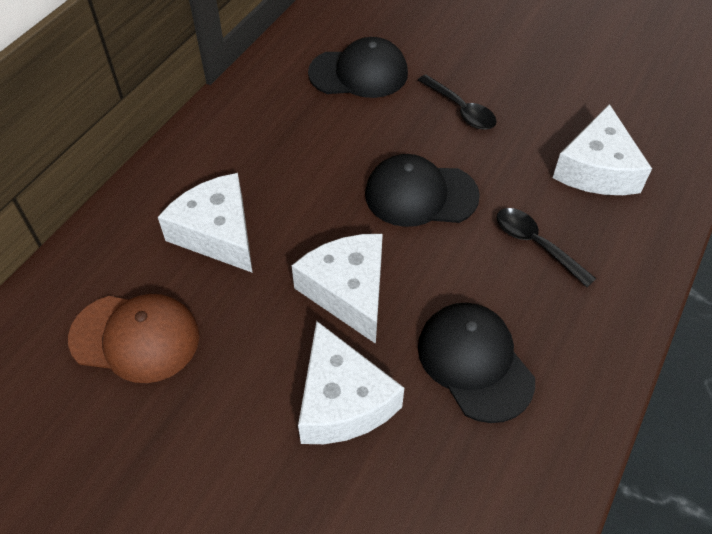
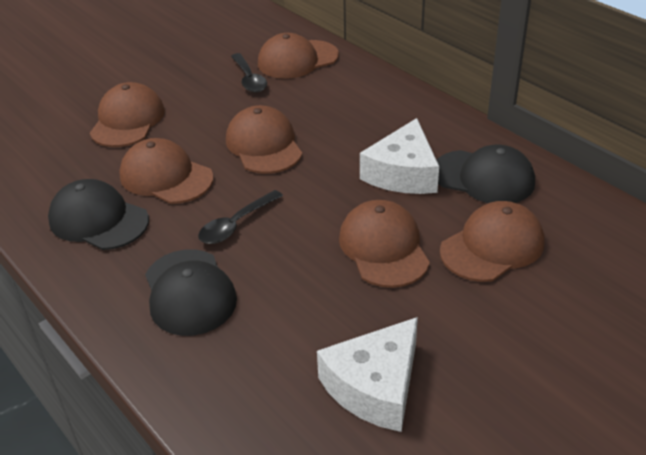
brown cap: [68,294,199,383] = 1 -> [90,82,165,147] [119,138,213,204] [226,105,302,174] [258,33,339,79] [339,200,430,288] [440,201,545,282] = 6
white cheese: [158,173,253,273] [292,234,383,344] [298,321,404,444] [553,104,652,195] = 4 -> [317,317,418,432] [360,118,439,194] = 2

